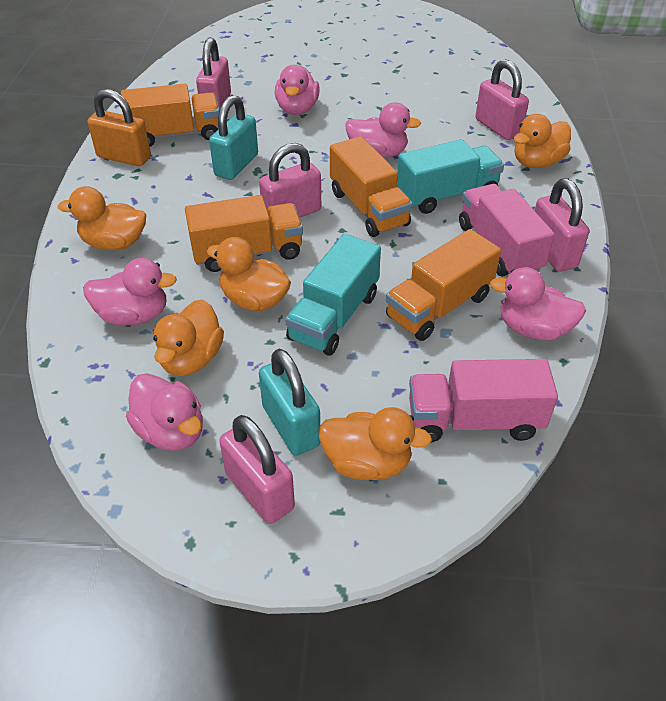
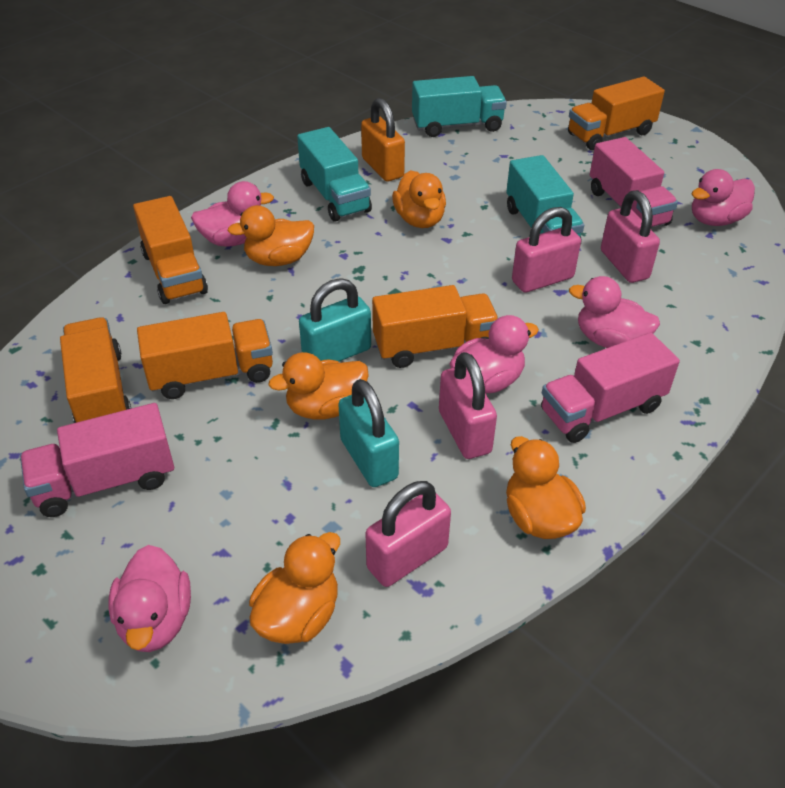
orange truck: [121,84,219,147] [185,195,303,272] [330,136,413,237] [386,229,501,341] = 4 -> [60,317,131,423] [133,196,208,304] [137,312,273,399] [372,285,498,368] [568,76,665,150] = 5
pink padlock: [196,37,231,110] [219,415,295,524] [259,143,321,217] [476,59,529,140] [535,179,589,272] = 5 -> [366,481,451,587] [439,352,497,459] [512,207,581,293] [601,190,660,283] = 4
pink truck: [409,359,558,442] [459,184,555,277] = 2 -> [20,403,174,517] [541,332,680,443] [590,137,678,228] = 3
turquoise truck: [285,234,381,356] [397,139,504,214] = 2 -> [297,127,372,221] [412,76,507,137] [506,155,584,238] = 3

